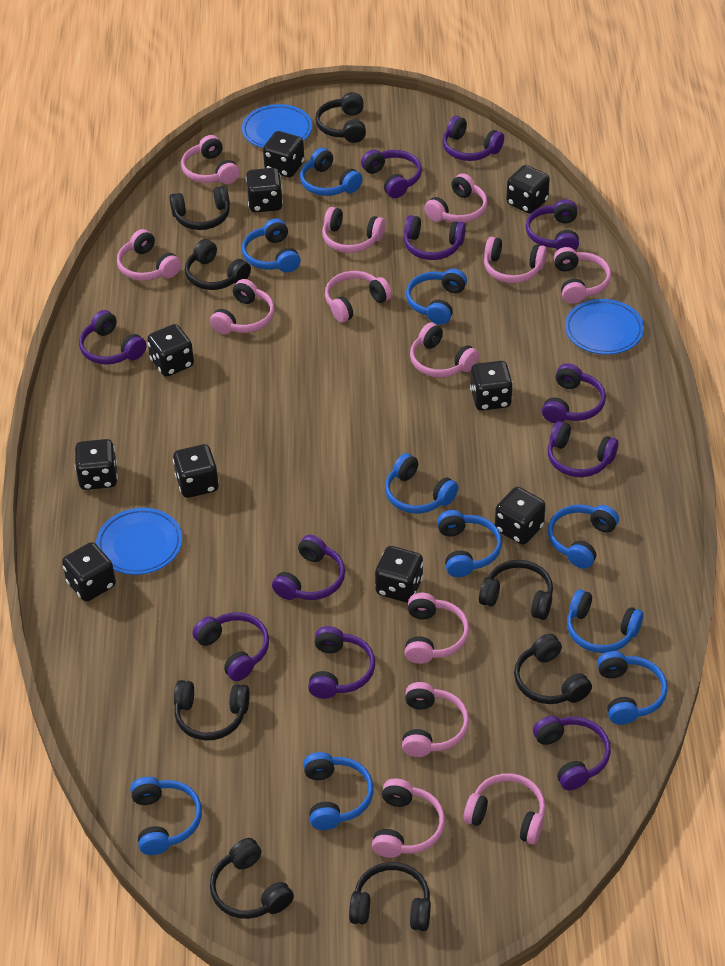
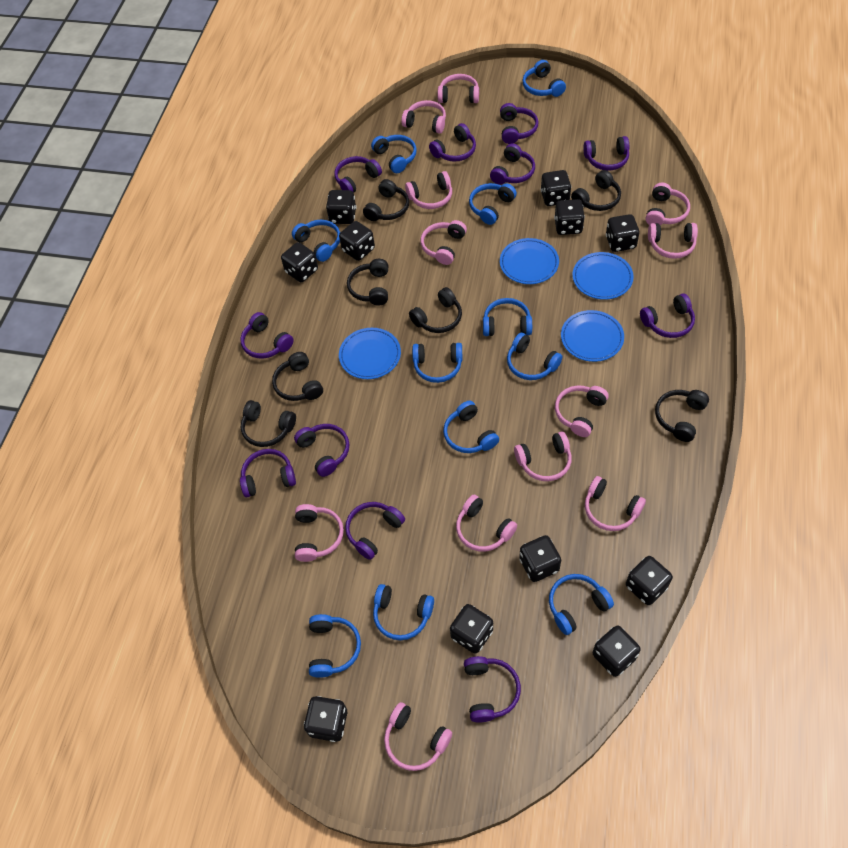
black dice: [62,542,116,602] [75,439,118,490] [147,324,194,377] [173,444,219,498] [246,168,283,212] [263,131,304,177] [375,546,423,603] [470,361,513,411] [495,487,546,545] [506,165,550,214] = 10 -> [281,242,318,282] [304,696,347,742] [326,190,356,224] [339,221,375,261] [450,604,493,654] [519,535,561,582] [540,170,571,206] [554,199,585,235] [593,626,641,677] [606,214,640,252] [626,556,673,605] = 11
black headphones: [170,186,230,230] [174,680,250,740] [185,239,251,290] [210,838,294,919] [315,92,366,143] [349,862,431,931] [479,560,553,620] [514,634,592,704] = 8 -> [241,400,296,447] [272,352,323,401] [347,259,388,306] [363,179,409,221] [409,287,462,333] [571,170,621,211] [655,390,709,442] = 7
blue headphones: [130,777,202,855] [242,218,301,272] [300,148,363,196] [303,752,374,830] [385,453,459,514] [406,268,467,325] [437,510,502,577] [548,504,619,569] [567,589,644,653] [597,651,668,725] = 10 -> [292,220,340,262] [309,614,361,678] [371,135,417,173] [373,584,434,640] [412,343,462,383] [443,401,499,453] [469,183,517,225] [483,298,532,336] [507,333,562,380] [522,60,566,97] [549,574,614,635] = 11
blue plate: [96,508,182,575] [242,104,312,148] [565,299,644,355] = 3 -> [339,328,401,379] [500,238,559,284] [561,310,624,362] [572,252,634,300] = 4
pink headphones: [117,229,181,281] [181,135,240,184] [210,279,275,334] [322,207,385,253] [325,271,392,323] [372,778,445,858] [402,682,469,757] [405,593,469,664] [410,322,479,378] [424,173,488,223] [464,773,546,844] [484,237,547,283] [553,247,611,304] = 13 -> [295,504,344,562] [384,702,452,771] [401,100,446,134] [405,171,452,209] [420,220,467,265] [438,74,479,103] [456,495,517,552] [514,431,572,481] [555,385,609,437] [585,476,646,531] [646,183,690,226] [648,223,698,259] = 12

